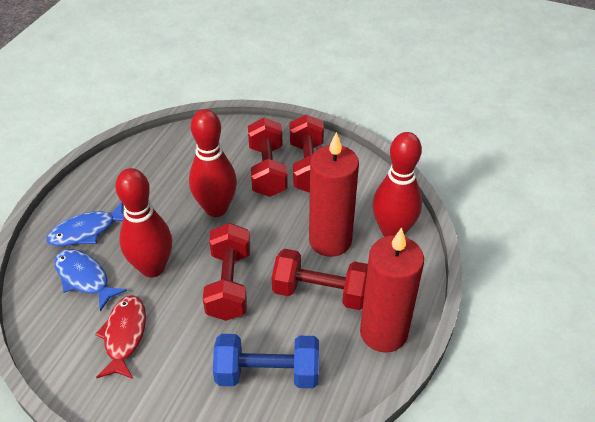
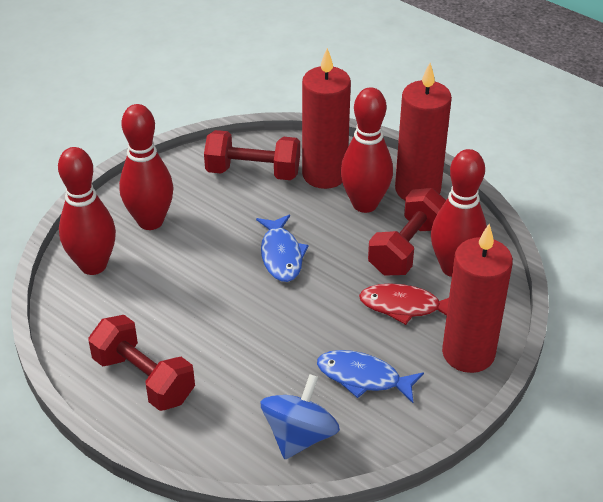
blue dumbbell: [213,334,319,388] = 1 -> none = 0
blue spinning top: none = 0 -> [261,374,340,459] = 1
red bowling pin: [115,168,172,278] [189,109,237,217] [373,132,422,237] = 3 -> [58,147,116,275] [119,104,173,230] [340,87,393,213] [431,149,487,277] = 4
red candle: [309,132,359,257] [360,228,424,353] = 2 -> [302,48,351,189] [395,63,452,200] [442,224,513,373] = 3
red dumbbell: [203,223,250,321] [248,118,288,197] [272,249,368,310] [290,114,324,193] = 4 -> [88,315,195,411] [204,130,300,180] [368,188,446,276] = 3

